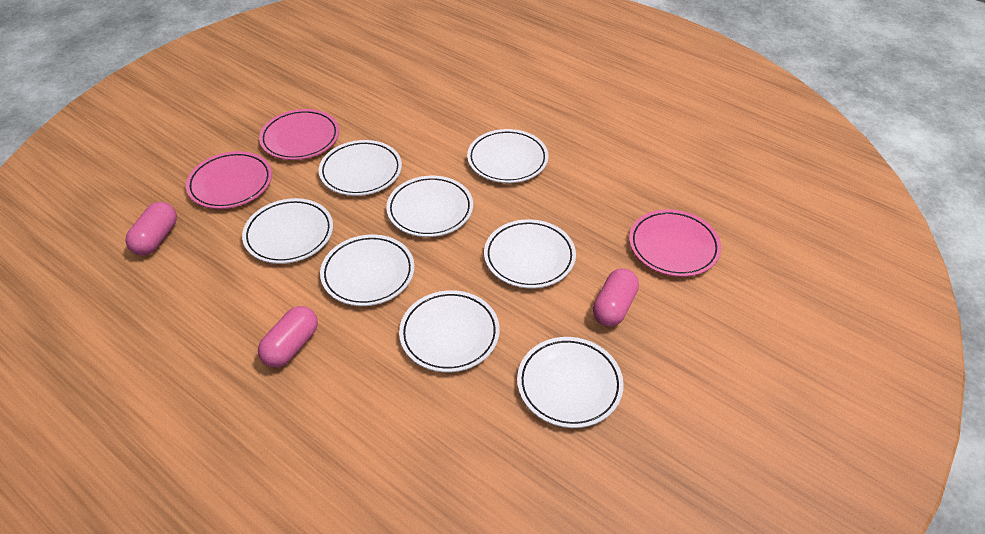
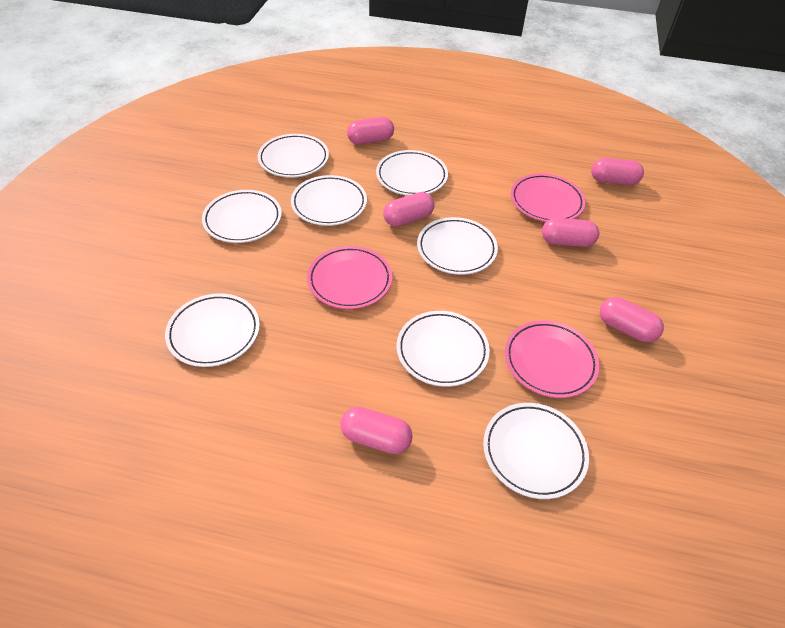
pink capsule: [125,202,177,255] [258,306,318,368] [593,268,639,326] = 3 -> [340,407,413,454] [347,117,394,145] [383,192,434,227] [542,218,599,247] [591,158,644,185] [600,297,664,342] = 6

